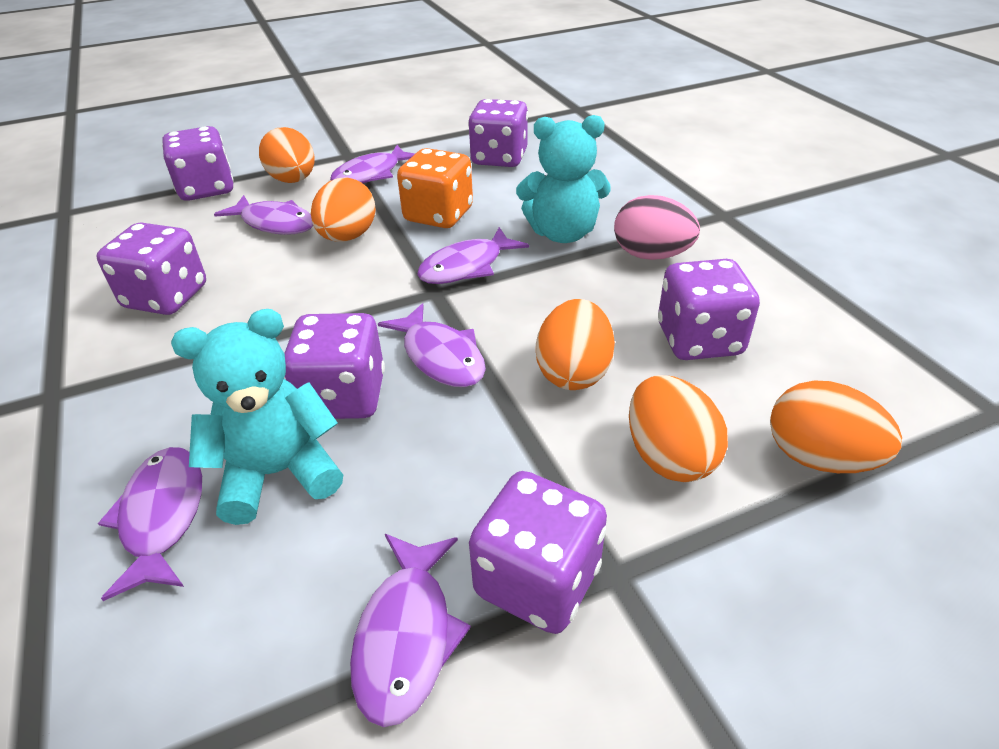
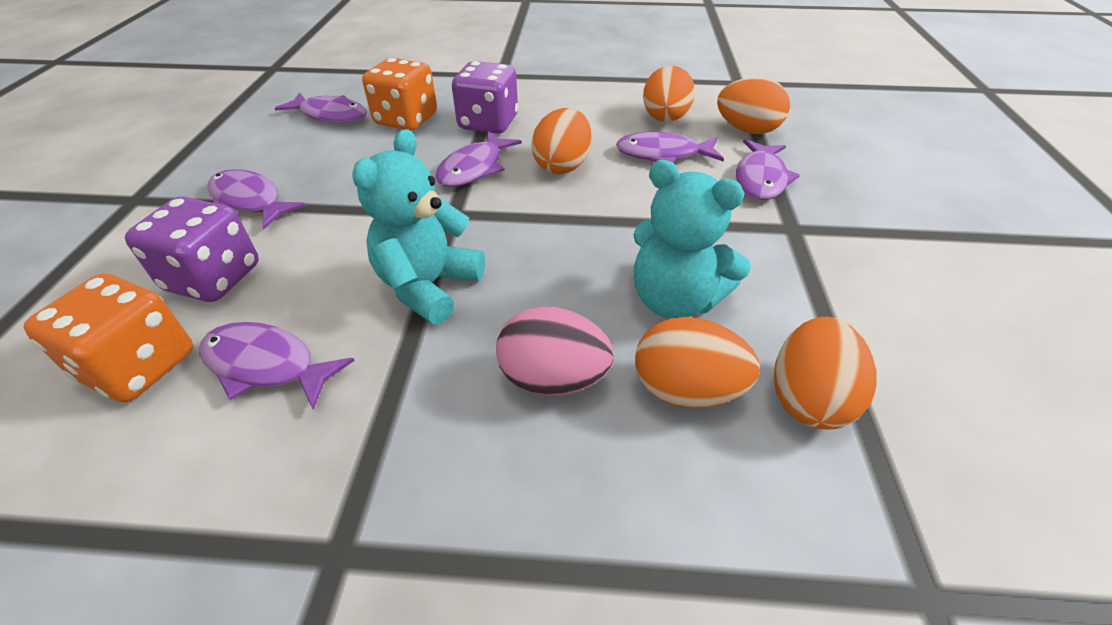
orange dice: [397,148,473,228] = 1 -> [23,273,193,402] [362,58,437,131] = 2
purple dice: [97,223,206,315] [162,126,234,201] [284,313,385,419] [468,99,528,167] [469,471,607,634] [658,259,760,360] = 6 -> [125,196,259,302] [452,61,518,134] = 2

